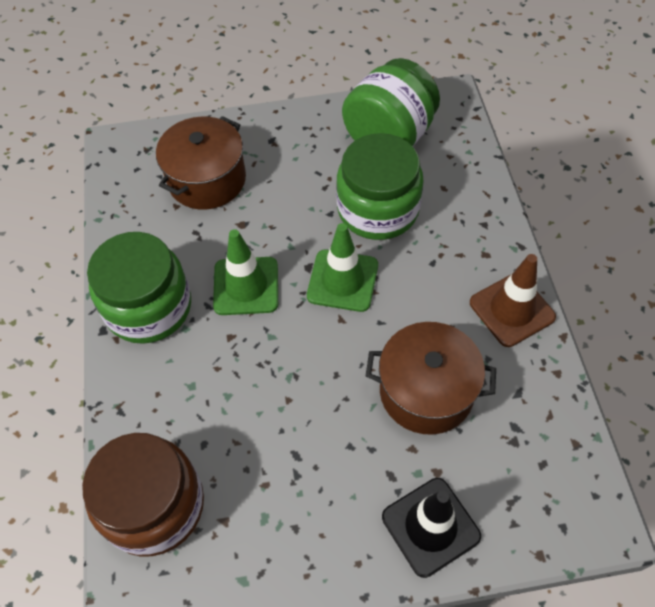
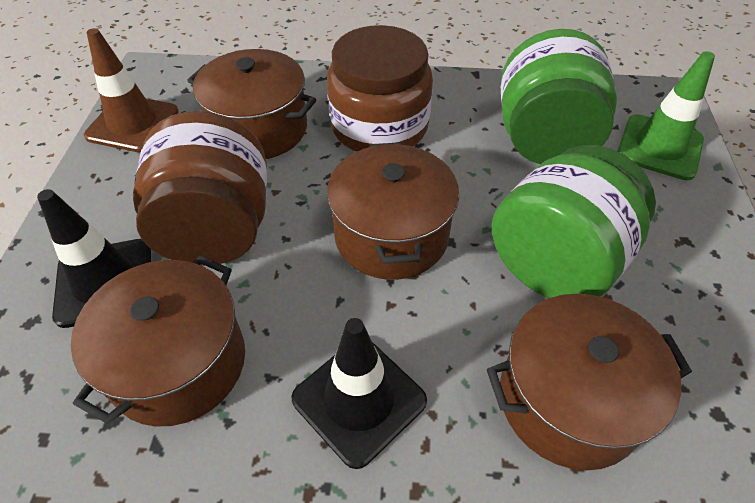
black traffic cone: [382,478,481,578] = 1 -> [37,189,151,328] [291,318,427,469] = 2
brown jar: [82,433,204,557] = 1 -> [133,111,267,266] [327,25,433,151] = 2
brown pot: [156,116,246,210] [366,322,496,435] = 2 -> [71,255,245,427] [187,49,316,159] [327,142,459,280] [487,294,692,470] = 4
green jar: [87,232,191,344] [336,133,424,240] [342,58,440,146] = 3 -> [492,145,656,298] [501,29,617,164] = 2
green traffic cone: [213,229,278,315] [307,223,378,312] = 2 -> [618,51,715,180] = 1

